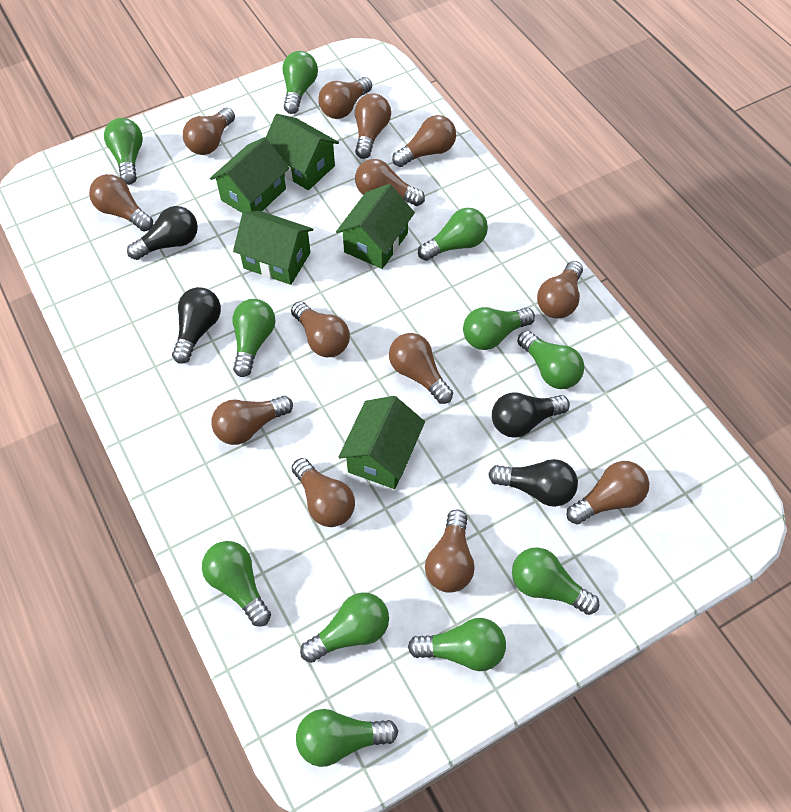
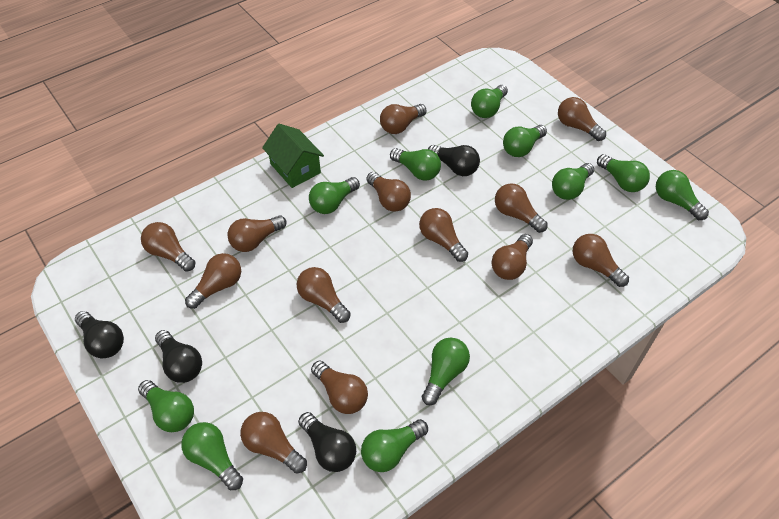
green house: [210,137,289,213] [233,211,313,285] [266,114,339,190] [336,184,415,269] [339,396,425,489] = 5 -> [262,124,324,188] = 1

